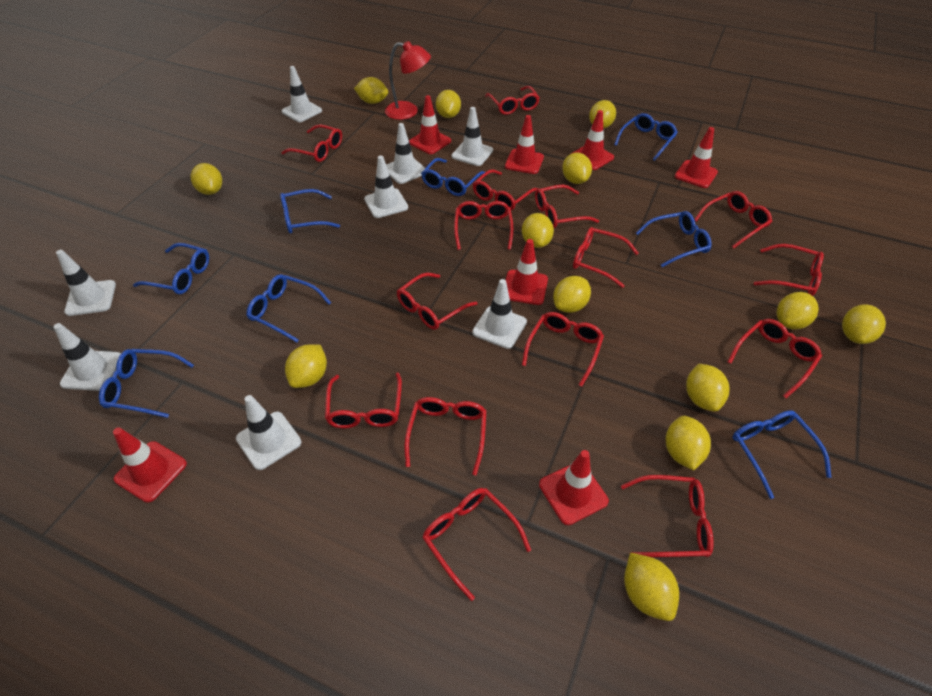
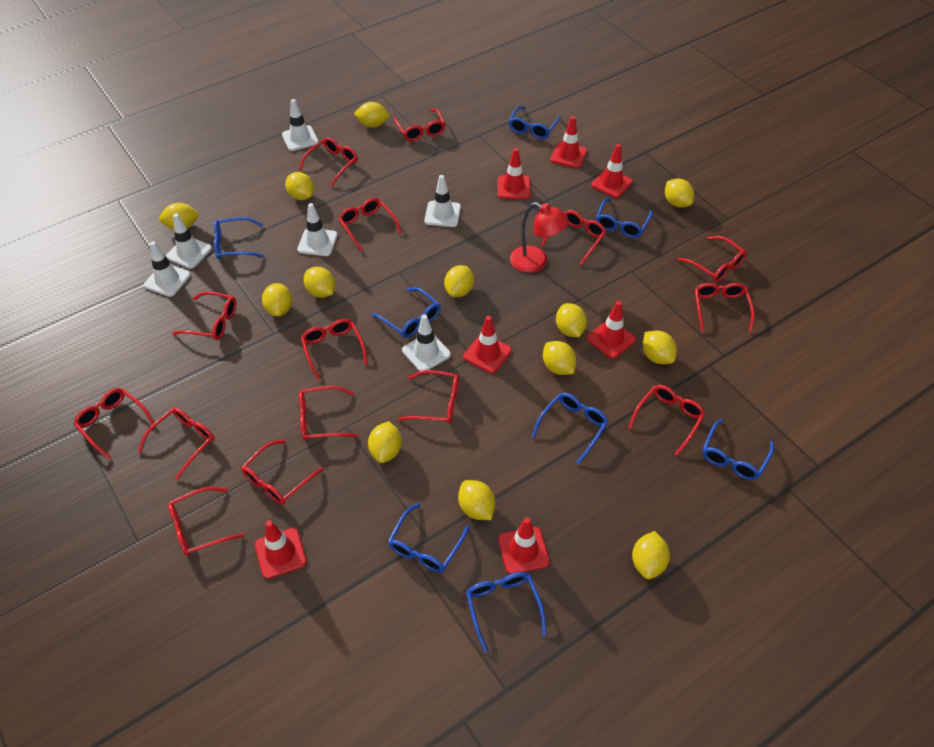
white traffic cone: [53,323,121,391] [56,250,116,316] [236,395,301,470] [281,66,322,122] [364,156,408,218] [386,123,425,184] [451,107,493,166] [472,279,527,349] = 8 -> [144,241,191,297] [166,213,212,269] [282,99,319,151] [297,203,338,256] [402,314,451,371] [424,175,461,227] = 6

